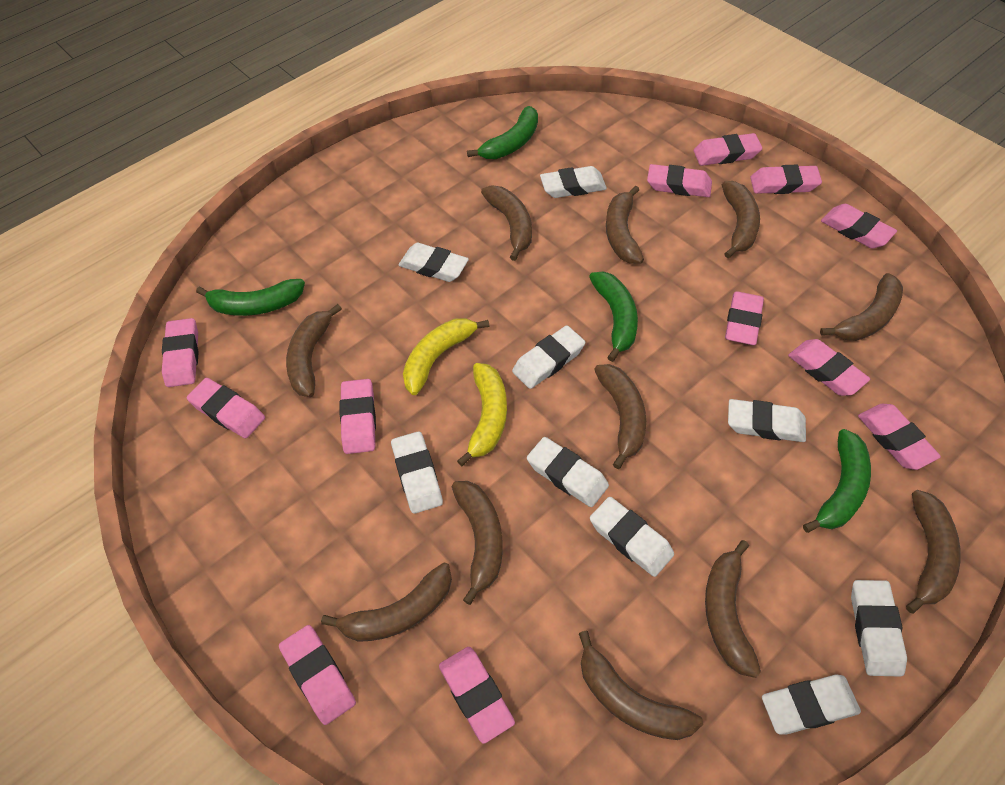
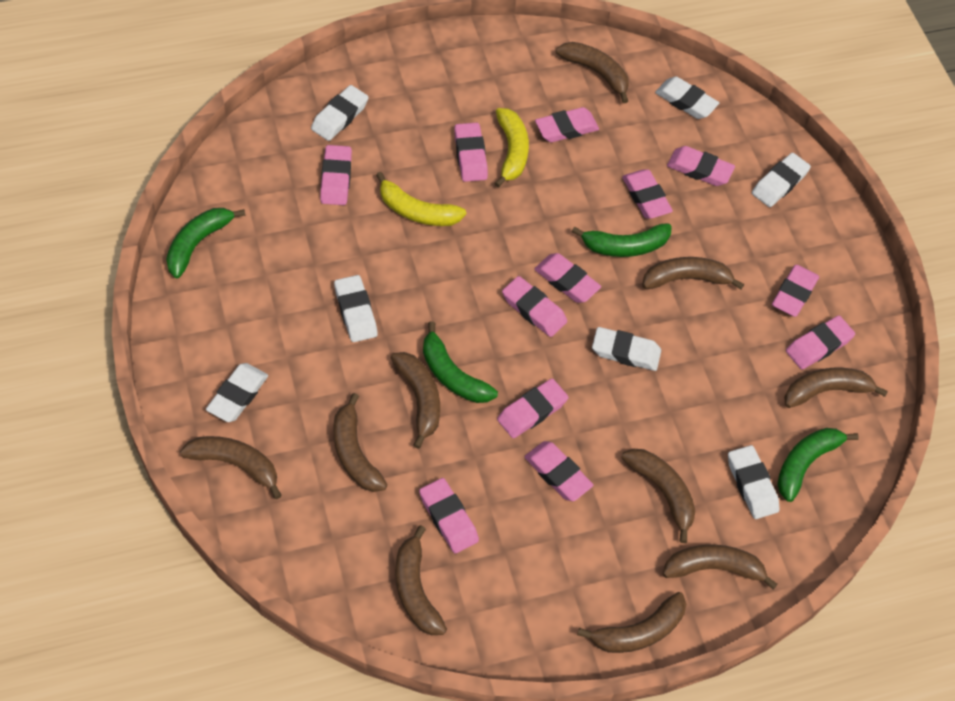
brown banana: [286,304,342,397] [321,562,452,642] [452,481,503,605] [481,186,532,261] [579,631,703,740] [594,364,646,469] [606,186,644,263] [705,540,761,678] [722,181,760,258] [820,273,903,341] [906,490,961,614] = 11 -> [180,436,282,499] [334,393,387,492] [391,352,440,449] [395,525,447,635] [556,42,629,103] [577,592,686,653] [622,449,695,543] [642,257,744,290] [663,544,778,590] [784,368,888,408] = 10
white eraser: [391,431,443,514] [399,243,469,282] [512,325,585,389] [527,437,609,507] [540,166,607,198] [590,497,674,577] [728,399,806,442] [762,675,861,734] [851,580,907,677] = 9 -> [206,363,268,422] [311,85,369,141] [334,275,378,342] [592,327,661,371] [655,77,719,119] [728,445,780,519] [752,153,811,207] = 7

